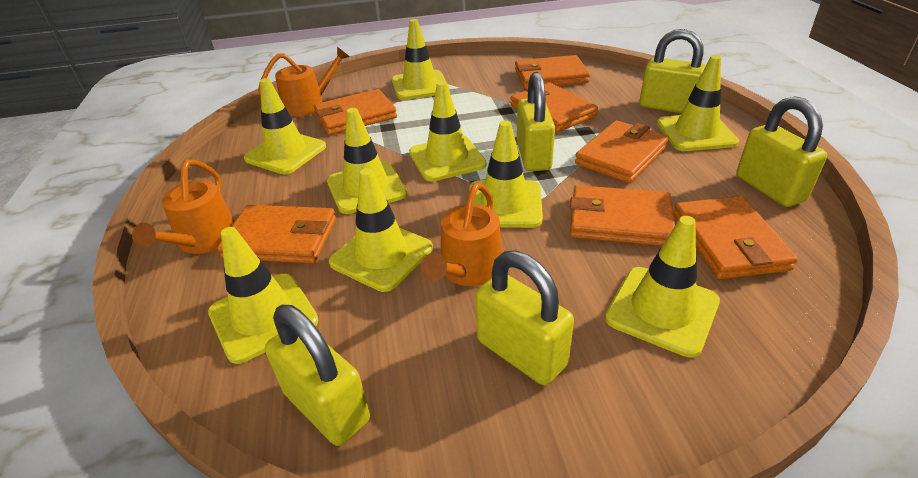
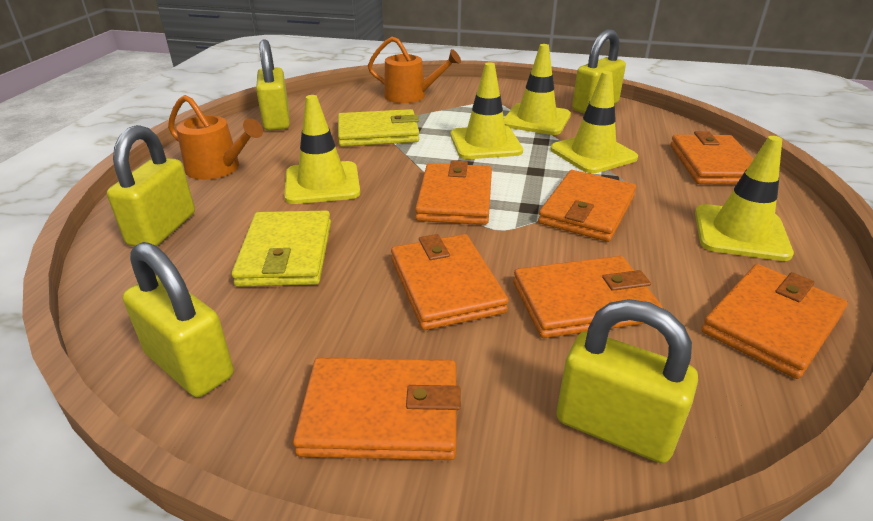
orange watering can: [132,159,235,254] [258,47,350,116] [421,183,502,286] = 3 -> [168,95,263,180] [368,36,461,103] = 2
yellow traffic cone: [208,227,318,364] [244,78,326,174] [327,108,407,214] [329,168,433,292] [392,19,449,100] [409,81,487,182] [469,120,543,228] [605,216,720,358] [657,55,739,151] = 9 -> [284,95,360,204] [450,62,523,159] [504,44,571,135] [550,71,638,174] [695,136,794,261] = 5
yellow wallet: none = 0 -> [232,211,331,287] [338,109,419,147] = 2

